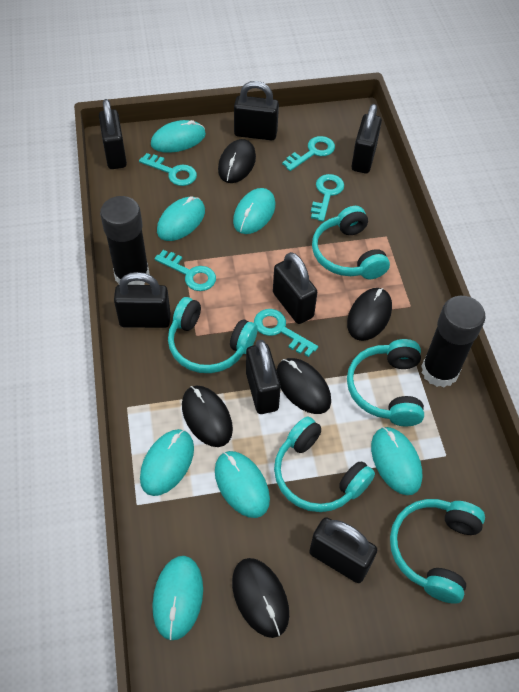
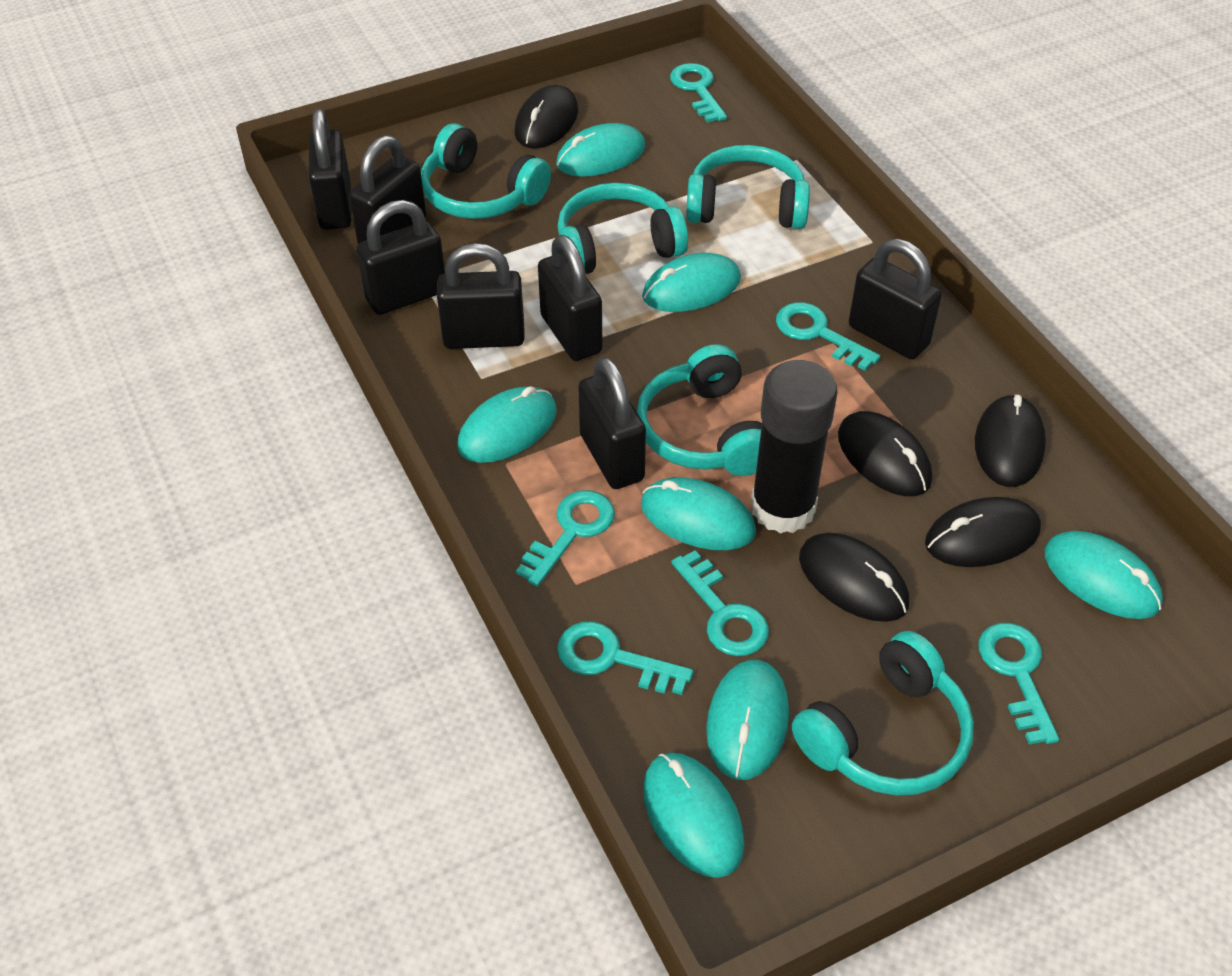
black glue stick: [100,196,150,285] [421,296,486,387] = 2 -> [751,360,838,534] = 1
turquoise key: [139,153,197,186] [154,250,216,291] [254,309,318,357] [282,136,335,171] [311,174,344,222] = 5 -> [516,490,615,587] [557,621,693,695] [670,63,727,123] [671,550,769,656] [776,302,881,371] [978,623,1059,745] = 6

